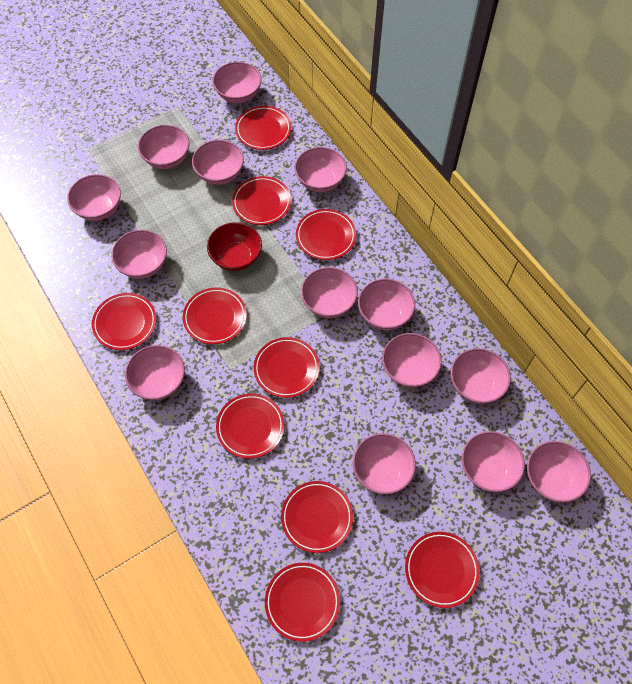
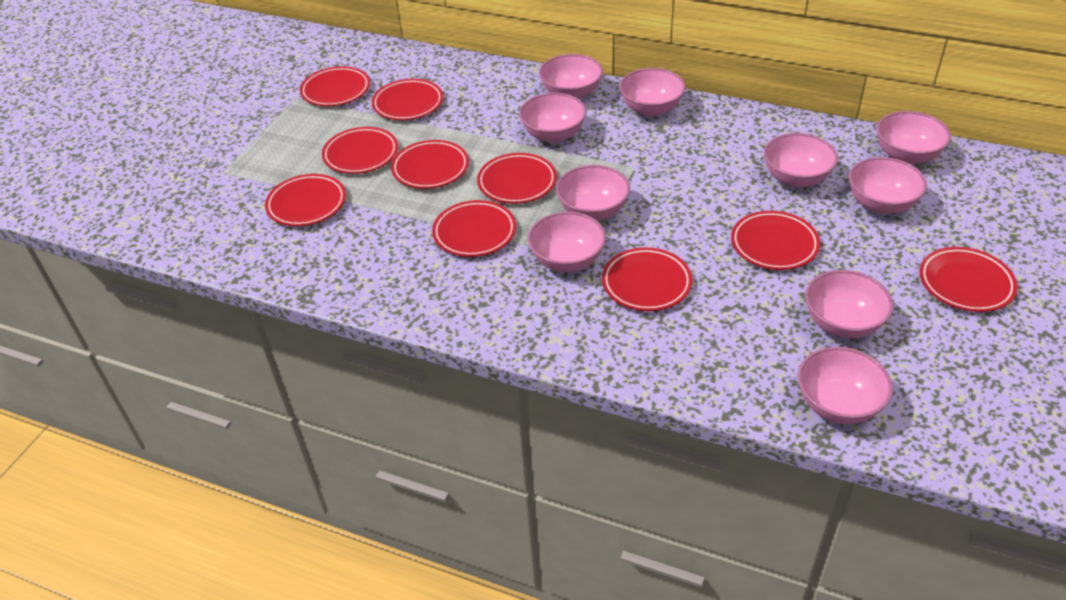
pink bowl: [67,174,121,221] [111,230,167,279] [125,345,185,400] [138,125,189,169] [192,140,244,185] [213,62,262,103] [295,147,347,192] [301,267,358,318] [353,433,416,495] [358,279,415,330] [382,333,442,388] [451,348,511,404] [462,431,525,492] [527,441,591,503] = 14 -> [519,93,587,143] [528,212,606,272] [539,54,603,99] [556,165,630,221] [619,68,686,117] [764,133,838,187] [798,347,893,424] [805,270,893,338] [849,157,927,214] [876,111,951,164] = 10
red bowl: [207,222,262,271] = 1 -> none = 0

